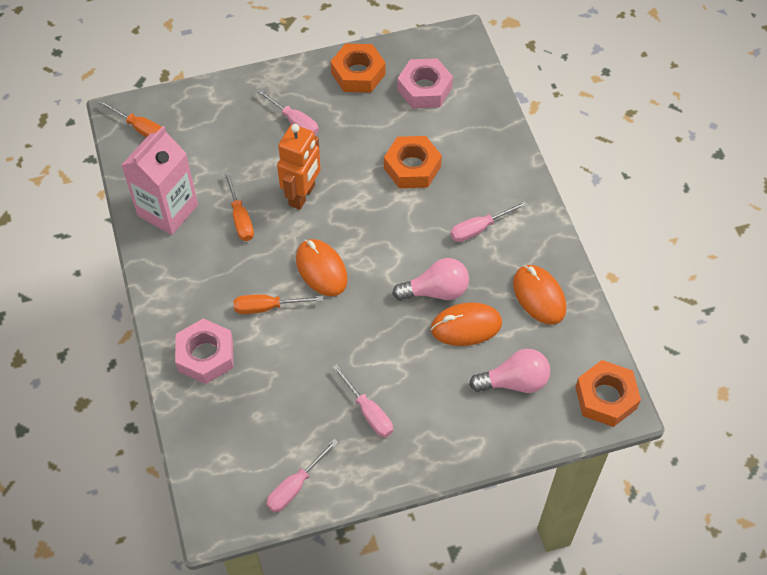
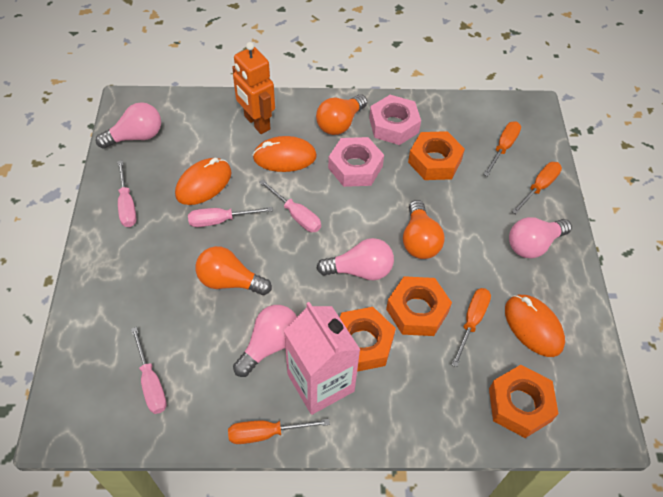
orange light bulb: none = 0 -> [195,246,272,295] [316,94,367,135] [403,200,445,259] = 3
orange nut: [331,44,386,93] [384,136,442,188] [575,360,641,427] = 3 -> [340,307,396,372] [386,276,452,336] [408,131,465,180] [489,365,559,438] = 4
orange screwdriver: [98,100,161,138] [224,171,254,241] [234,294,323,314] = 3 -> [228,419,330,444] [451,288,491,367] [484,122,521,176] [512,162,562,214] = 4
pink light bulb: [393,258,469,300] [469,349,550,393] = 2 -> [96,102,161,149] [233,305,297,377] [317,238,394,280] [509,217,572,259] = 4

